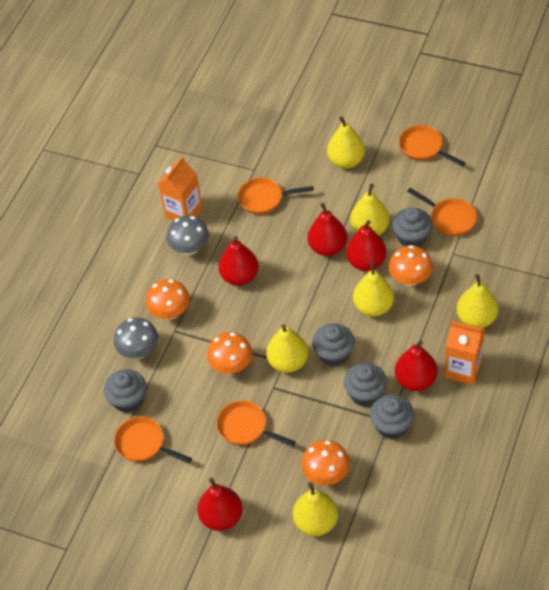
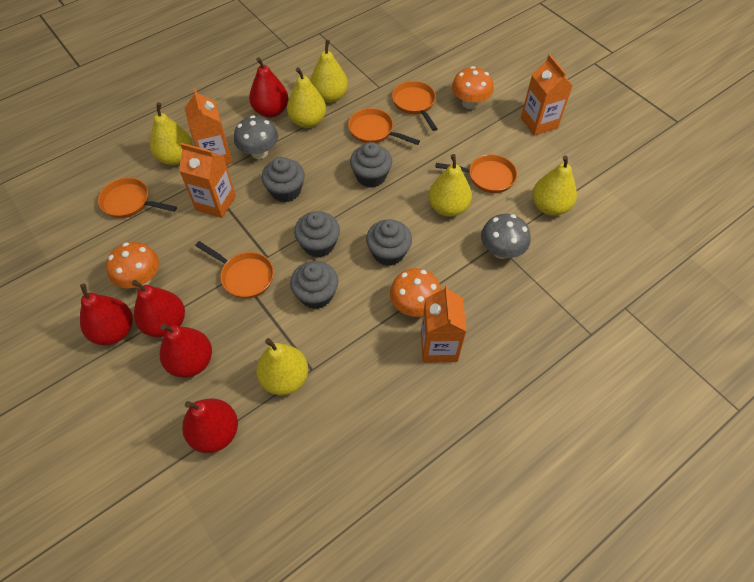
orange carton: [158,157,203,221] [444,321,485,385] = 2 -> [179,143,236,218] [185,88,233,165] [421,285,467,363] [521,54,573,136] = 4
orange mushroom: [146,279,190,320] [207,332,253,374] [302,440,350,485] [389,245,433,286] = 4 -> [106,242,159,288] [390,268,441,317] [452,66,493,109] = 3

